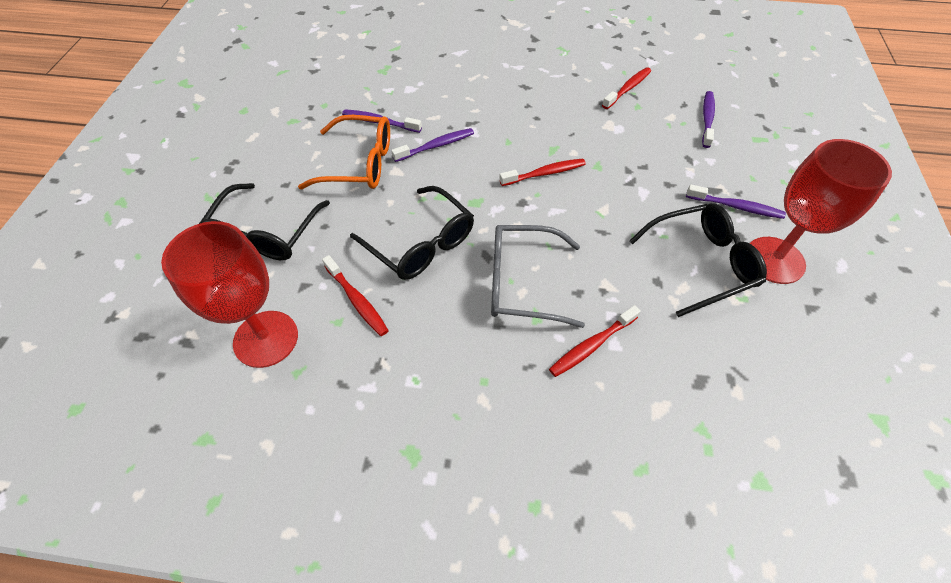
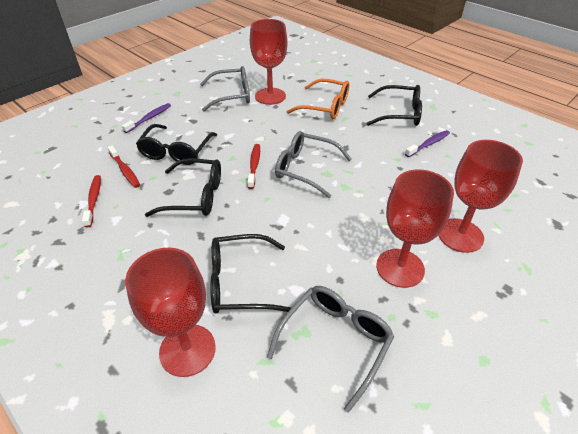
black glasses: [199,183,330,260] [350,186,474,280] [629,203,767,317] = 3 -> [136,124,217,165] [145,158,221,217] [210,234,291,314] [367,85,422,126] = 4
grey glasses: [491,225,585,328] = 1 -> [200,66,250,111] [267,286,394,413] [275,131,352,198] = 3
purple toothbrush: [342,109,422,133] [391,128,474,162] [686,184,786,219] [702,91,715,148] = 4 -> [122,103,171,133] [405,130,450,157] = 2
red goblet: [161,221,298,368] [749,139,892,284] = 2 -> [125,247,216,377] [250,19,288,105] [376,170,454,288] [438,140,523,253] = 4
red toothbrush: [322,255,389,336] [499,159,586,186] [549,305,641,377] [602,67,651,109] = 4 -> [82,175,101,228] [108,146,140,188] [247,144,260,189] = 3

